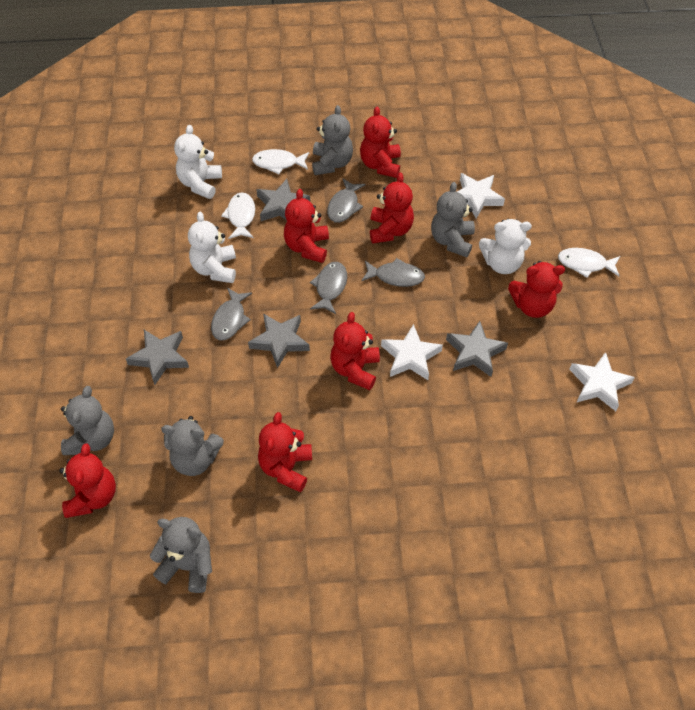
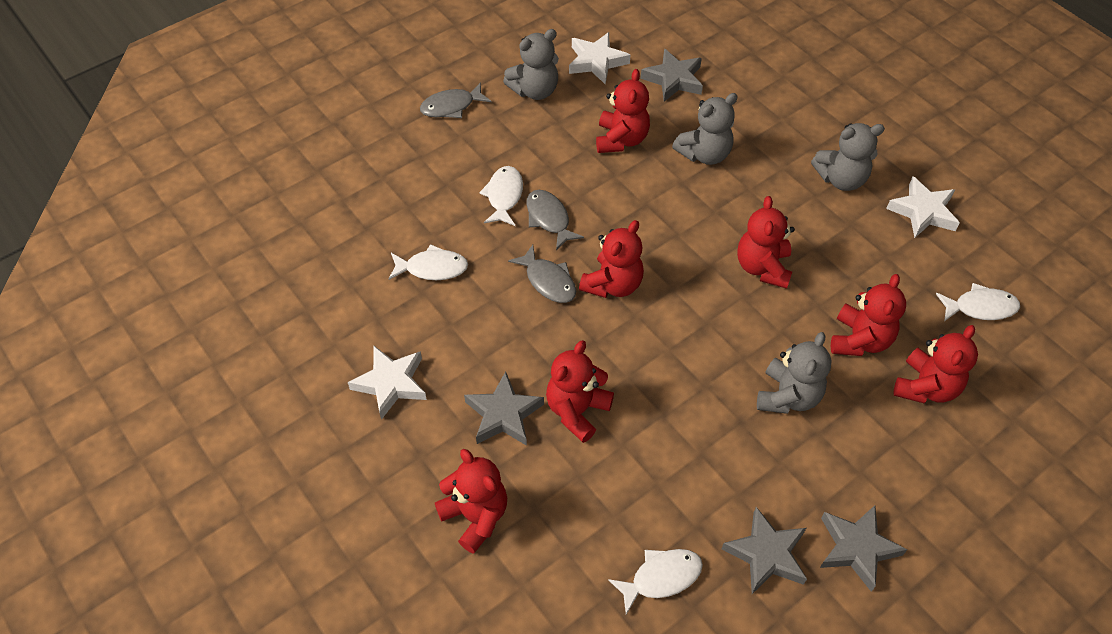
grey fish: [211,288,252,340] [310,262,347,314] [327,179,365,223] [361,258,425,287] = 4 -> [420,82,491,118] [508,245,576,303] [526,190,584,250] = 3
grey teddy bear: [61,386,114,455] [150,517,212,593] [161,416,224,476] [312,105,353,175] [431,182,475,257] = 5 -> [503,29,559,100] [672,93,738,165] [757,332,832,414] [811,123,885,191] = 4
white fish: [221,192,255,239] [252,149,309,174] [558,248,620,278] = 3 -> [389,244,468,280] [479,166,523,226] [608,549,703,615] [936,283,1020,321] = 4
white teddy bear: [174,125,222,199] [188,212,236,283] [479,219,532,274] = 3 -> none = 0

